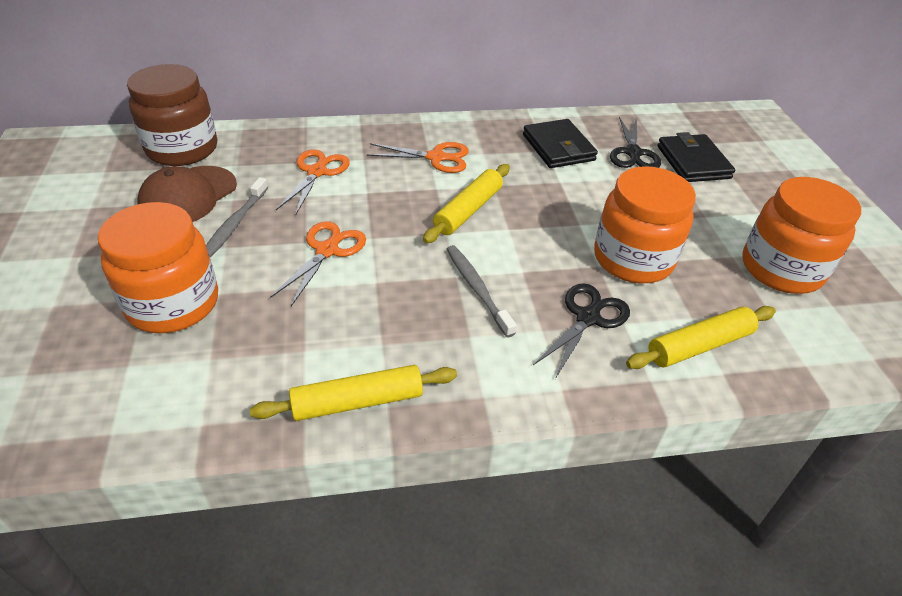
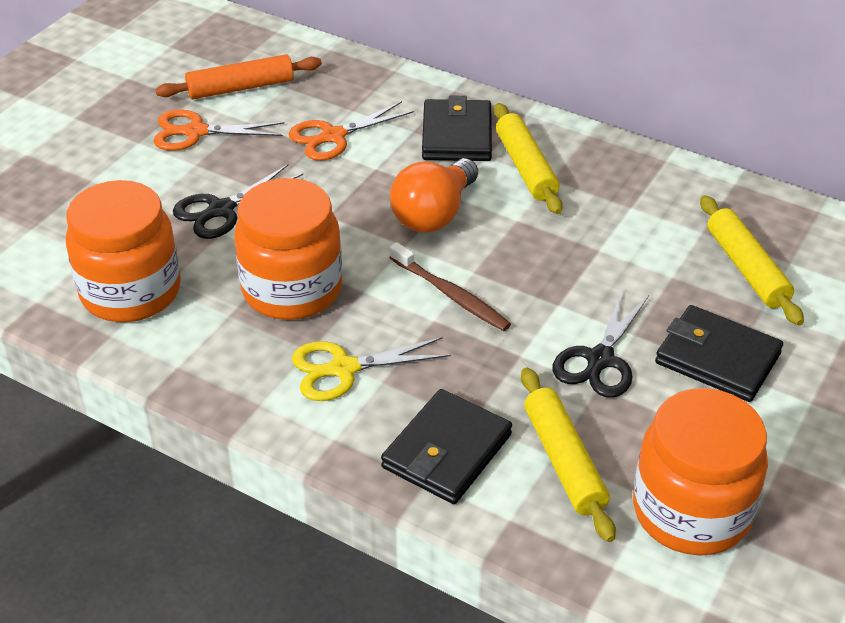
black wallet: [523,119,598,168] [657,132,735,182] = 2 -> [381,389,512,504] [422,95,492,161] [655,305,783,402] = 3
brown cap: [137,166,237,222] = 1 -> none = 0
brown jar: [127,64,217,166] = 1 -> none = 0
brown toothbrush: none = 0 -> [389,242,511,331] = 1
grey toothbrush: [206,177,268,258] [447,245,517,337] = 2 -> none = 0
orange light bulb: none = 0 -> [390,158,478,232] = 1
orange rolling pin: none = 0 -> [155,54,322,99] = 1
orange scissors: [270,221,366,306] [276,149,350,216] [366,142,469,173] = 3 -> [153,109,284,151] [289,101,414,161] = 2
yellow scissors: none = 0 -> [292,337,451,401] = 1

